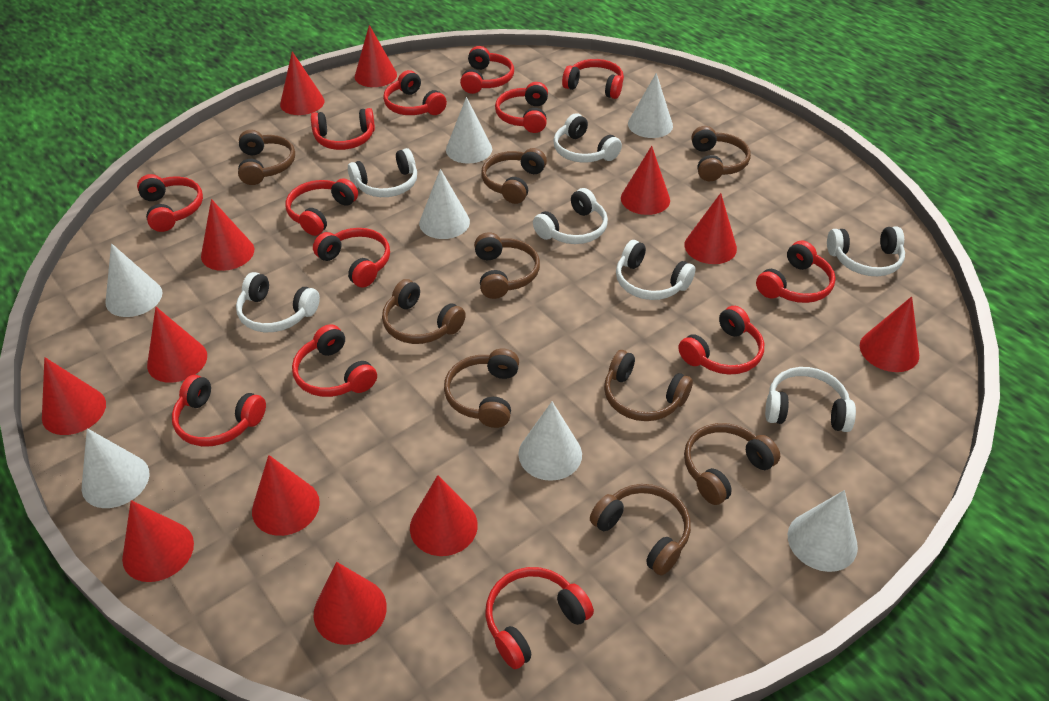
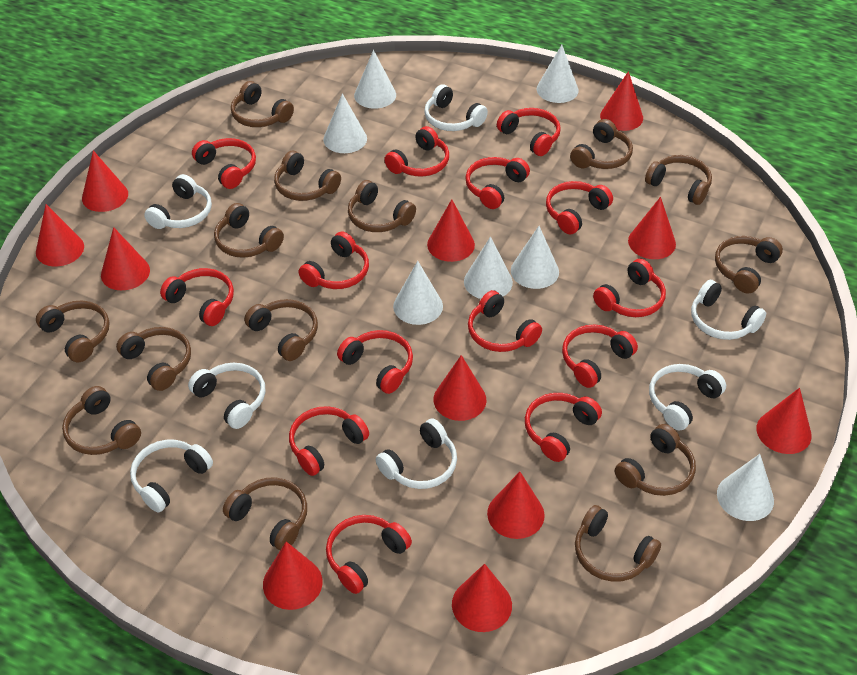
brown headphones: [238,130,295,185] [382,279,466,344] [444,349,519,428] [474,232,540,299] [481,148,547,204] [590,484,691,575] [604,350,693,421] [684,423,780,505] [691,126,751,181] = 9 -> [36,301,109,362] [62,386,141,455] [116,327,191,391] [214,203,284,258] [223,477,307,550] [231,81,294,127] [244,299,318,361] [274,151,341,201] [348,180,416,232] [570,119,633,169] [575,505,661,582] [615,424,696,496] [645,155,712,205] [715,236,783,293] = 14
red cone: [42,357,106,435] [122,500,194,582] [147,307,207,383] [201,199,254,271] [252,455,320,536] [280,51,324,115] [314,562,387,645] [355,25,397,87] [410,475,478,556] [621,146,670,215] [685,193,737,264] [860,296,919,372] = 12 -> [36,204,84,266] [82,150,128,212] [101,227,150,290] [263,542,322,610] [427,199,475,262] [433,355,487,421] [452,564,512,632] [487,472,545,539] [600,71,643,131] [628,197,676,259] [757,388,812,454] = 11
red headphones: [137,174,203,232] [172,375,266,446] [286,178,358,236] [292,324,377,397] [311,108,375,150] [313,228,390,288] [383,70,447,115] [460,46,514,94] [485,567,594,669] [495,82,548,133] [562,59,624,99] [678,306,764,375] [756,241,836,303] = 13 -> [160,268,234,326] [192,138,256,189] [289,406,369,476] [299,232,369,289] [326,515,412,594] [337,330,413,394] [384,126,449,177] [465,157,530,209] [468,290,542,352] [497,108,561,156] [525,393,602,462] [546,181,613,235] [562,324,638,388] [593,259,666,317] = 14

